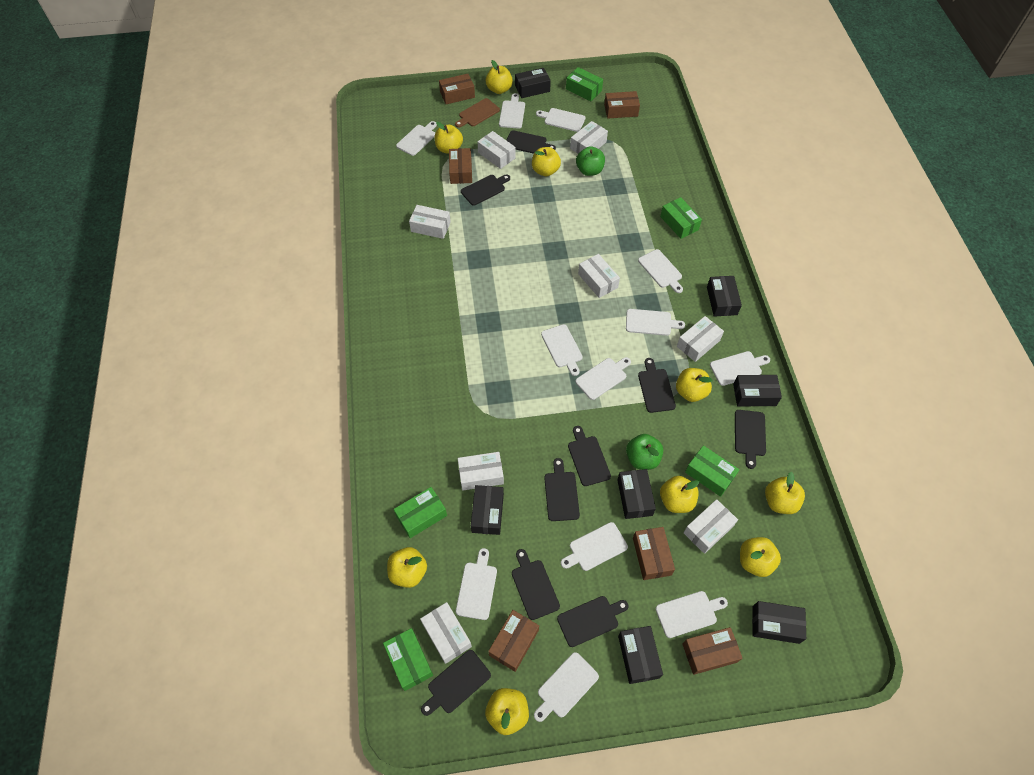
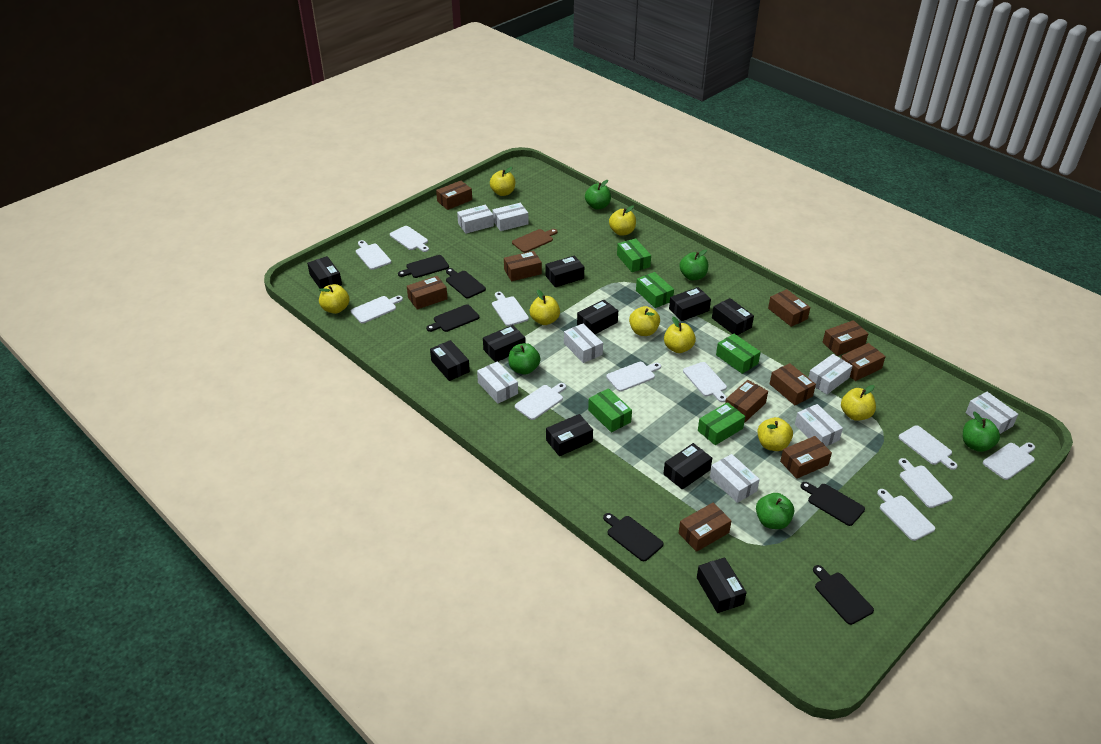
black box: [471,485,504,535] [515,68,551,98] [617,469,656,519] [618,626,663,684] [707,276,742,317] [733,375,782,406] [752,601,806,644] = 7 -> [307,256,342,289] [430,340,470,381] [483,325,526,362] [545,255,584,287] [546,414,593,456] [577,300,618,334] [663,443,712,490] [669,287,711,321] [697,557,747,613] [712,298,754,335] = 10
black cutting board: [421,650,491,716] [461,175,510,206] [506,130,556,154] [512,549,560,620] [544,458,580,521] [557,596,629,647] [568,426,611,486] [638,358,676,413] [735,410,766,469] = 9 -> [398,255,449,278] [426,304,479,332] [446,268,486,298] [603,513,664,561] [800,482,865,526] [813,565,874,625] = 6
brown box: [439,74,475,104] [449,148,472,184] [488,610,539,672] [604,91,640,119] [633,527,675,580] [682,627,743,675] = 6 -> [407,276,448,310] [436,181,472,210] [504,251,542,281] [679,503,732,552] [725,380,768,423] [768,289,811,327] [770,363,816,405] [780,436,832,479] [823,320,868,356] [841,343,886,381] = 10
green apple: [576,146,605,176] [626,434,663,470] = 2 -> [508,343,540,374] [585,180,611,210] [679,249,708,280] [756,493,794,529] [963,412,1000,452] = 5
white cutting board: [396,121,437,156] [456,548,497,620] [499,93,525,129] [534,652,599,722] [536,108,586,132] [541,324,583,376] [561,522,628,571] [575,357,631,400] [626,309,685,336] [638,249,683,293] [656,591,728,638] [710,351,770,386] = 12 -> [351,296,403,323] [356,240,391,270] [390,226,429,252] [492,292,529,326] [515,383,566,420] [606,362,661,392] [683,362,727,402] [877,489,935,541] [898,458,953,508] [899,425,958,470] [983,442,1035,480] = 11
yellow apple: [387,547,427,588] [435,122,463,154] [485,688,529,735] [486,60,513,94] [532,147,561,176] [660,476,699,513] [676,368,713,402] [740,537,781,577] [765,472,805,514] = 9 -> [319,284,349,314] [490,167,515,196] [530,290,560,325] [609,205,636,236] [629,306,660,336] [664,317,696,353] [757,417,793,451] [841,385,876,421] = 8

